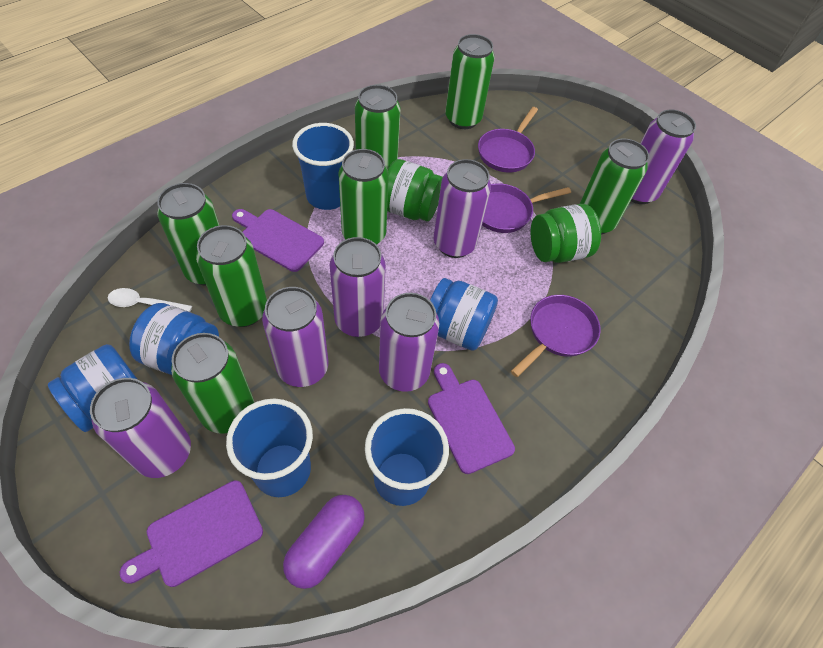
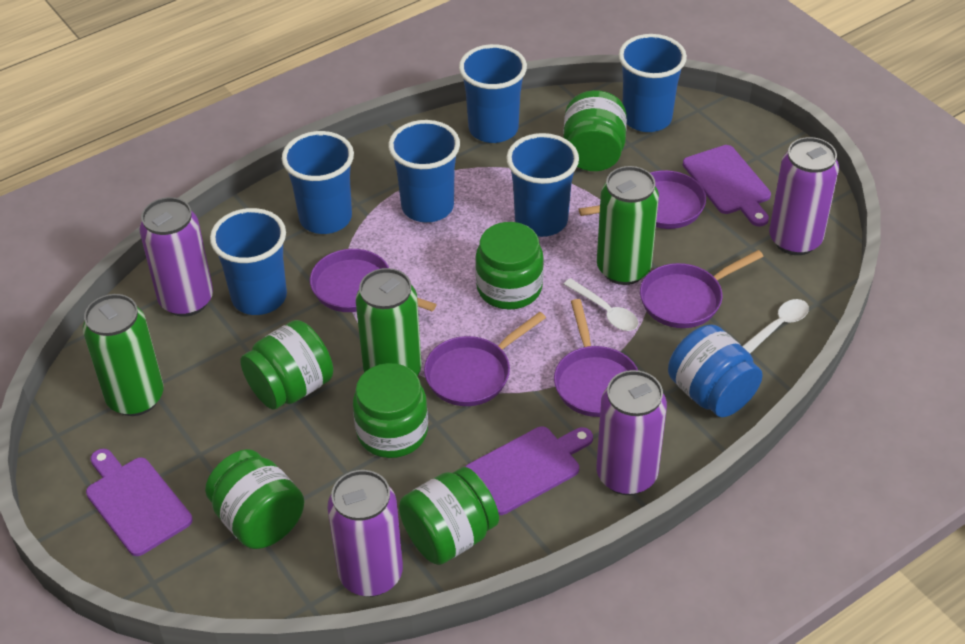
blue cup: [226,399,313,497] [292,123,354,210] [365,408,449,506] = 3 -> [210,208,287,315] [282,131,354,234] [388,120,460,222] [459,44,527,143] [506,133,579,237] [619,34,687,132] = 6
blue jar: [48,344,138,432] [129,303,219,375] [430,278,498,351] = 3 -> [668,324,763,417] = 1
green can: [157,183,220,286] [171,333,254,434] [196,225,267,327] [339,149,389,245] [355,85,400,170] [445,34,495,129] [580,139,649,235] = 7 -> [83,294,163,416] [356,268,422,376] [597,166,659,285] = 3
green jar: [387,159,443,221] [531,204,601,263] = 2 -> [205,449,304,549] [240,320,333,410] [353,363,428,458] [399,467,499,565] [475,222,544,310] [563,90,627,171] = 6
purple can: [90,378,191,478] [262,287,328,387] [330,237,386,337] [379,293,440,392] [434,159,491,258] [631,109,696,204] = 6 -> [139,197,213,317] [327,470,403,597] [596,370,667,495] [769,137,839,255] = 4
purple capsule: [283,495,365,589] = 1 -> none = 0
purple pan: [478,107,538,173] [482,183,571,233] [511,295,601,377] = 3 -> [310,249,437,312] [424,312,546,406] [554,299,638,417] [579,170,706,229] [640,250,764,328] = 5
white spoon: [108,288,192,312] = 1 -> [564,278,639,331] [742,299,809,353] = 2

